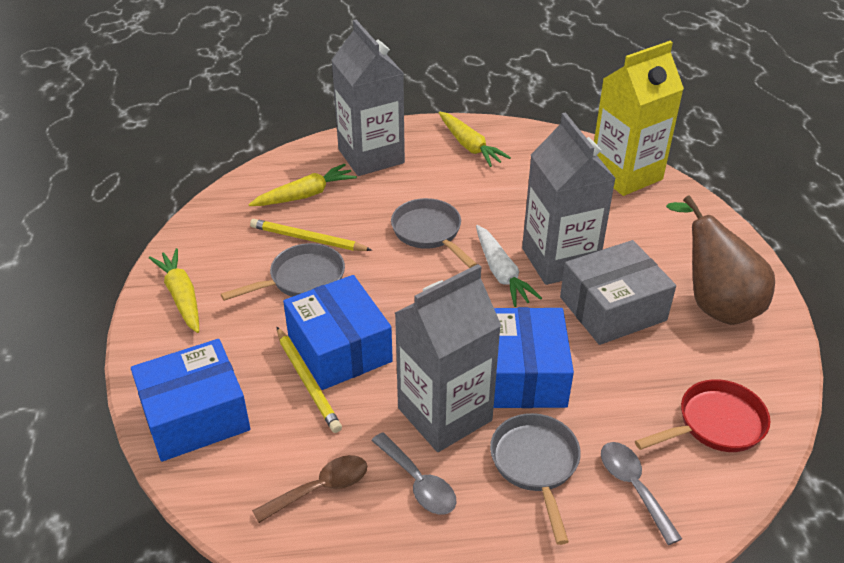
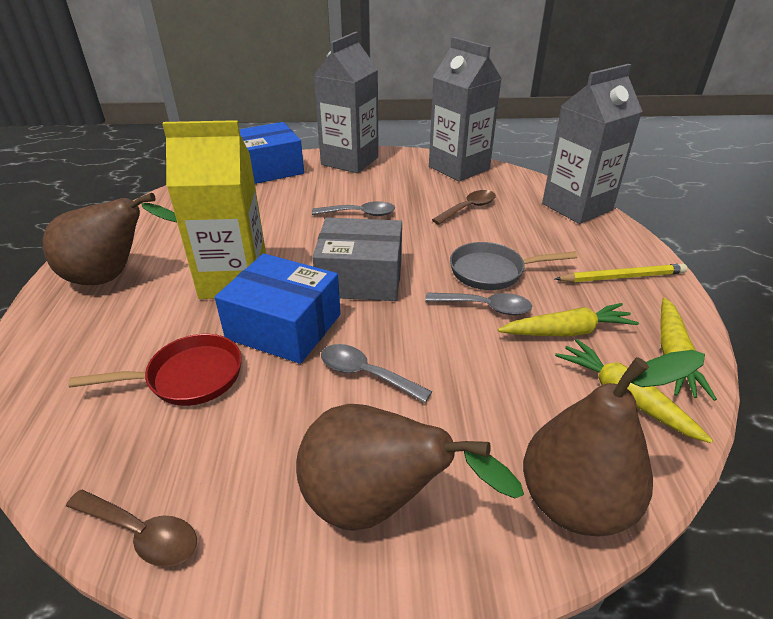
blue box: [131,339,250,462] [283,275,393,390] [494,307,574,408] = 3 -> [215,253,341,364] [239,122,304,184] = 2
brown pear: [666,195,775,325] = 1 -> [43,193,177,285] [296,404,524,531] [523,350,705,537] = 3
brown spoon: [252,455,367,523] = 1 -> [66,490,197,567] [432,190,496,225] = 2
grey pan: [221,243,345,301] [391,198,477,268] [490,413,581,545] = 3 -> [450,242,578,290] = 1
grey spoon: [371,432,457,515] [601,442,682,545] = 2 -> [312,201,395,216] [321,344,432,403] [425,293,532,315] = 3
white carrot: [476,225,542,307] = 1 -> none = 0
yellow pencil: [250,219,372,251] [277,327,342,433] = 2 -> [555,264,687,282] = 1

